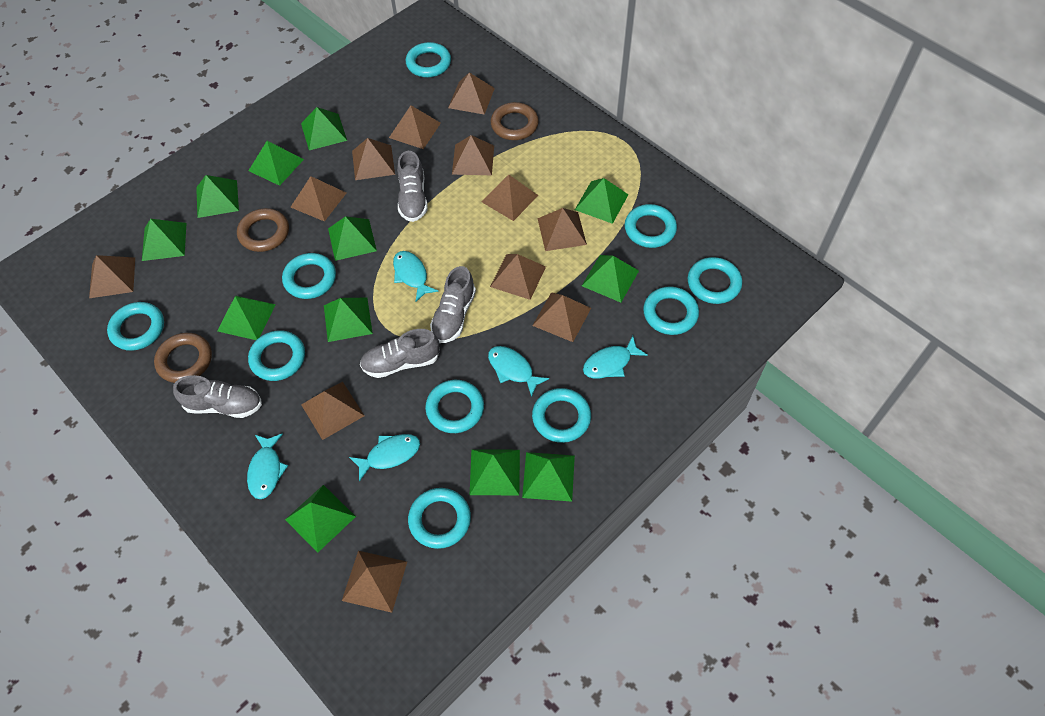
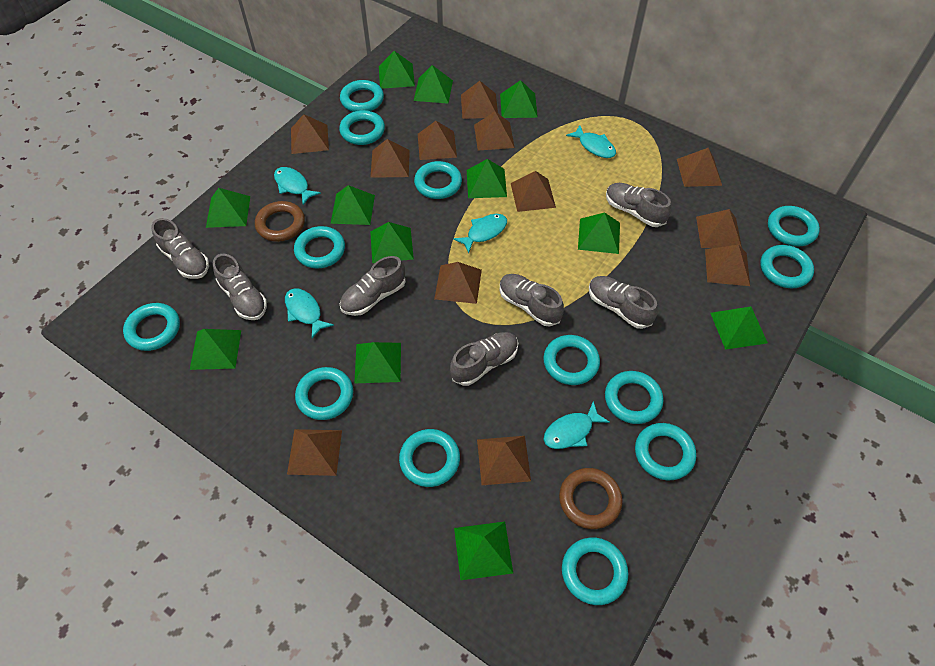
brown ring: [154,333,212,383] [237,208,289,252] [491,102,539,140] = 3 -> [255,201,305,242] [559,468,623,529] = 2
grey shoe: [173,375,262,418] [360,329,440,378] [397,151,428,222] [430,266,476,343] = 4 -> [152,218,209,279] [213,254,267,320] [340,256,406,316] [450,332,518,386] [500,274,564,327] [589,276,658,329] [606,183,671,227] = 7
turquoise ring: [107,302,164,351] [248,330,305,381] [282,253,336,299] [406,42,451,77] [408,488,471,549] [425,380,484,433] [532,388,591,443] [625,204,677,248] [643,287,699,335] [688,257,742,304] = 10 -> [123,303,180,351] [294,226,345,269] [295,367,353,420] [339,110,385,145] [340,80,384,112] [399,429,460,487] [414,161,462,199] [543,335,600,385] [562,538,628,605] [605,371,663,424] [635,423,696,480] [760,245,814,288] [768,206,820,247] = 13

